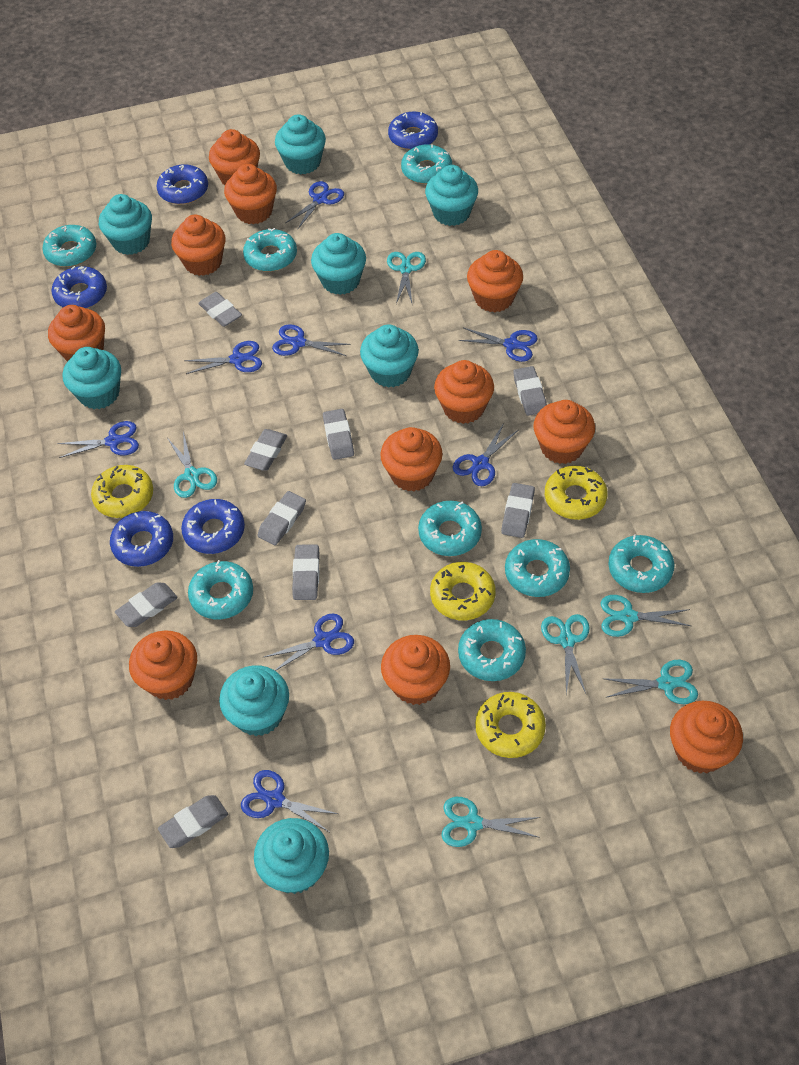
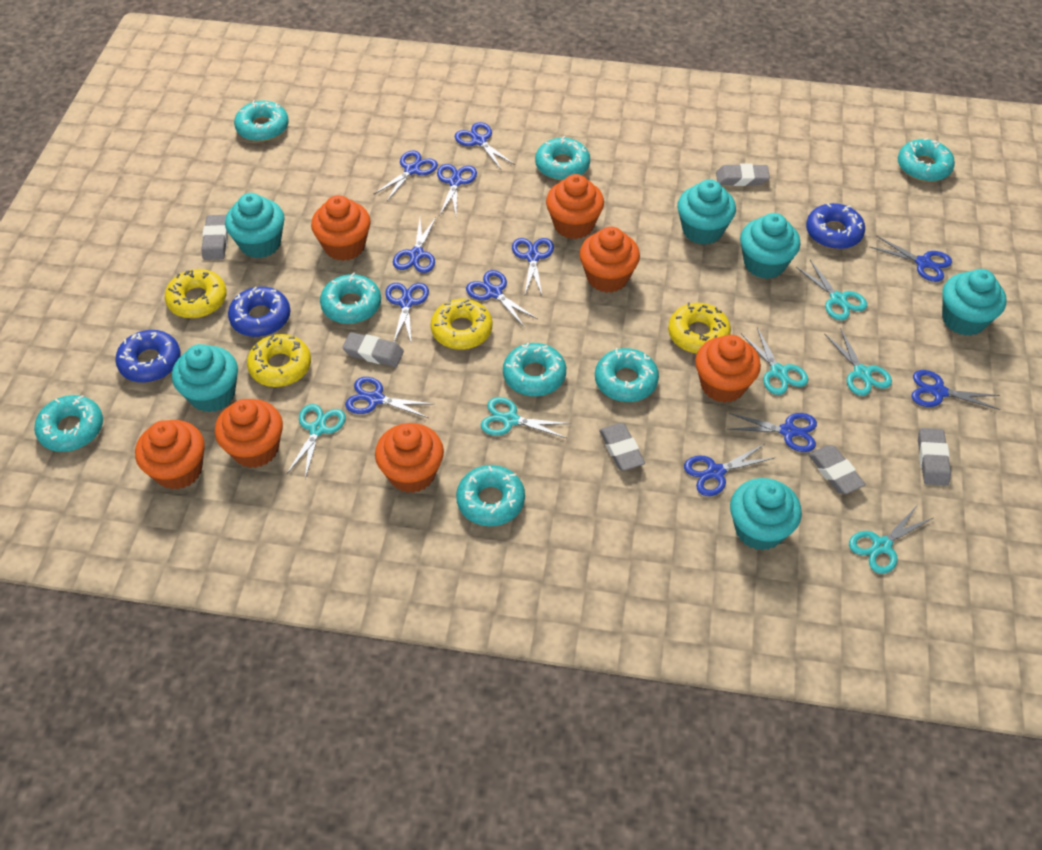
blue donut: [52,266,107,309] [110,511,173,567] [156,164,208,204] [181,499,245,554] [388,112,438,150] = 5 -> [115,330,180,383] [228,287,290,337] [806,203,865,249] = 3
blue scissors: [57,421,139,458] [184,341,262,374] [241,770,338,832] [264,613,354,671] [272,324,351,356] [285,181,344,230] [453,423,518,486] [459,328,538,362] = 8 -> [345,377,434,418] [374,150,438,201] [385,283,429,345] [393,217,436,273] [437,164,477,215] [455,122,515,171] [466,270,538,327] [512,238,554,295] [684,444,774,496] [727,413,817,452] [870,235,952,282] [912,370,1000,410] = 12
grey eraser: [115,582,178,627] [158,795,228,848] [198,292,242,327] [244,429,287,471] [258,491,306,545] [292,544,320,600] [323,409,354,460] [501,483,535,538] [513,366,547,416] = 9 -> [201,215,228,260] [342,332,404,367] [599,423,645,471] [716,163,770,186] [808,445,866,494] [918,428,951,486] = 6
orange cupcake: [48,305,105,361] [129,631,197,700] [171,215,225,276] [209,129,260,185] [224,164,277,224] [380,427,443,492] [381,635,450,705] [434,360,494,424] [467,250,523,312] [533,400,595,464] [670,701,743,774] = 11 -> [135,420,205,490] [215,399,283,468] [311,195,371,261] [375,423,444,493] [546,174,604,239] [579,227,640,293] [695,335,761,403] = 7
turquoise cupcake: [63,347,121,409] [99,194,152,255] [219,665,289,736] [254,818,329,894] [275,114,326,175] [311,233,366,295] [360,324,419,388] [425,165,478,226] = 8 -> [172,344,238,412] [225,193,285,258] [677,179,736,245] [730,478,802,550] [740,213,801,279] [942,269,1006,336] = 6

